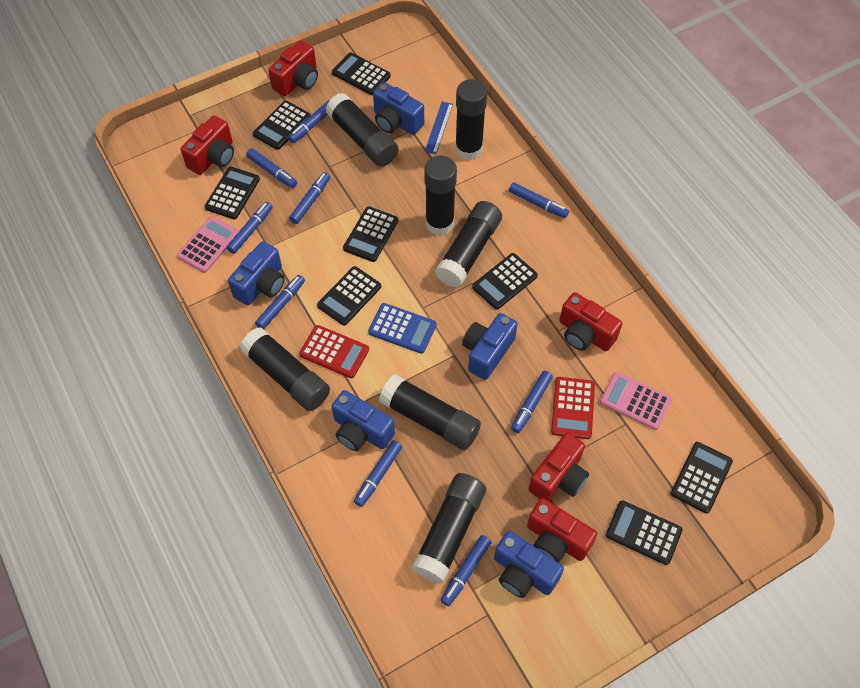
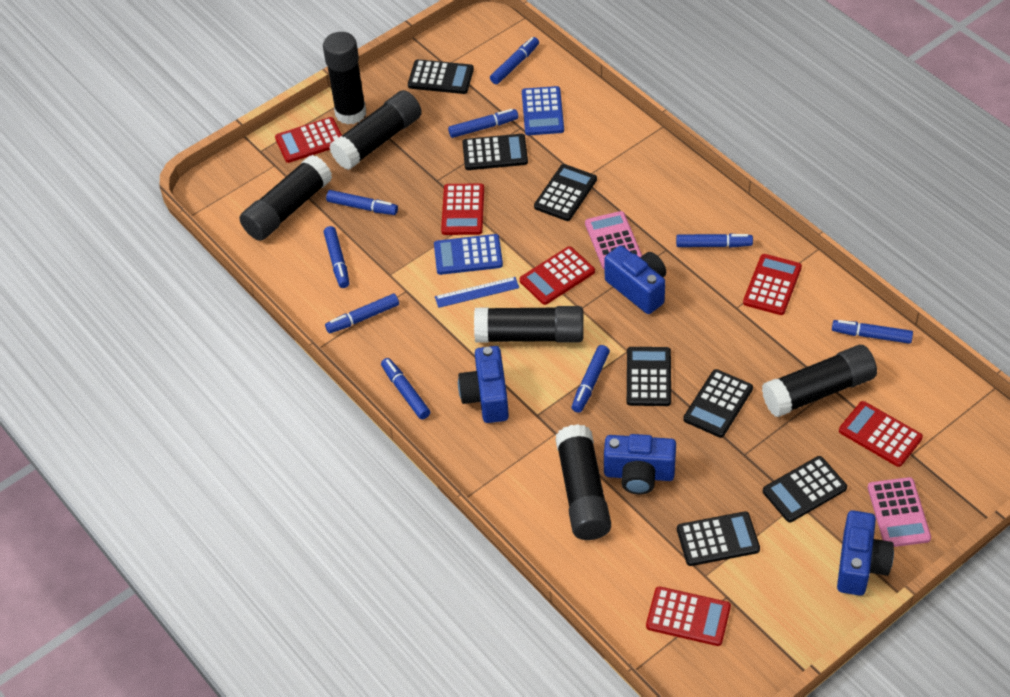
black calculator: [205,167,260,219] [253,101,311,150] [317,266,381,326] [332,53,391,95] [343,206,398,262] [472,253,538,310] [606,500,683,565] [671,442,733,513] = 8 -> [408,59,474,94] [462,134,528,170] [534,164,597,221] [627,347,671,406] [677,511,760,566] [683,369,753,438] [763,456,847,522] = 7
black glue stick: [240,327,330,411] [325,93,399,167] [379,374,481,450] [412,473,486,584] [424,156,457,235] [435,201,502,288] [455,79,487,160] = 7 -> [239,155,332,241] [323,32,366,125] [329,90,422,170] [474,306,584,343] [555,424,611,540] [762,345,877,417] = 6
blue calculator: [368,303,437,354] = 1 -> [434,234,503,275] [522,86,564,135] = 2
blue camera: [228,241,285,305] [331,390,395,451] [373,82,424,135] [462,313,517,380] [494,531,564,598] = 5 -> [458,346,509,423] [604,434,676,494] [605,246,666,314] [837,510,894,596] = 4
red calculator: [299,325,369,378] [551,377,595,439] = 2 -> [275,117,342,163] [441,183,484,235] [520,246,595,305] [646,586,731,646] [743,254,802,315] [839,401,923,467] = 6
red camera: [180,116,234,175] [268,40,318,96] [527,498,597,563] [528,433,589,501] [559,292,622,351] = 5 -> none = 0

